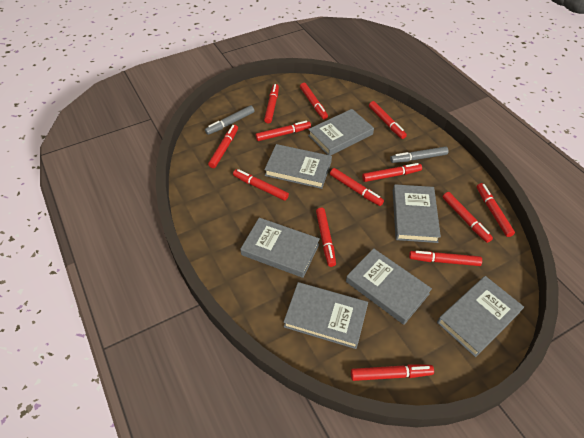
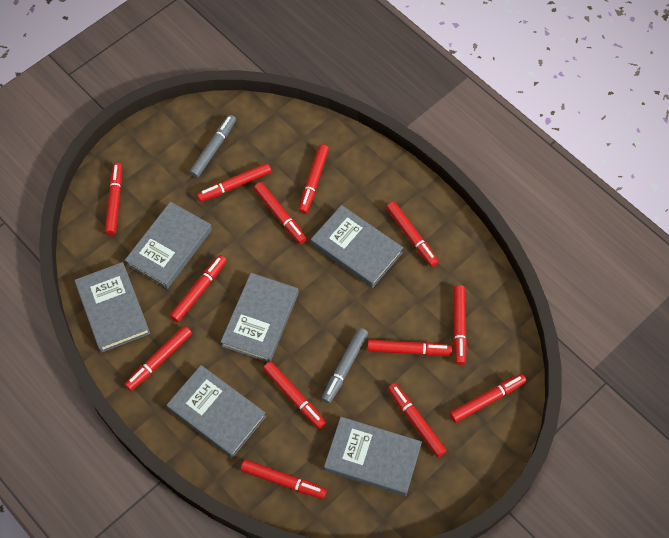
grey book: [240,218,320,278] [264,144,332,189] [284,282,368,349] [308,109,374,156] [346,248,432,325] [393,184,441,243] [437,276,524,357] = 7 -> [75,262,150,353] [125,202,212,289] [167,365,266,458] [221,273,299,362] [311,205,403,288] [324,417,422,496] = 6

